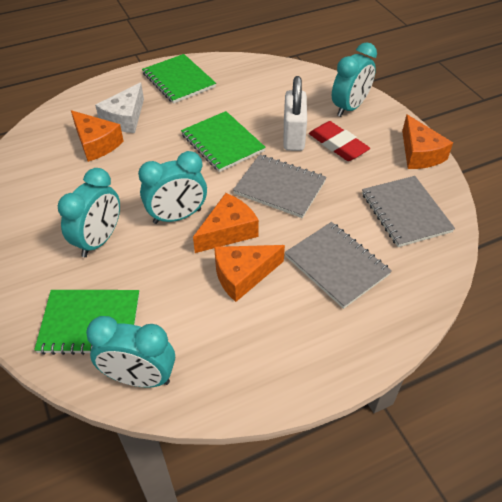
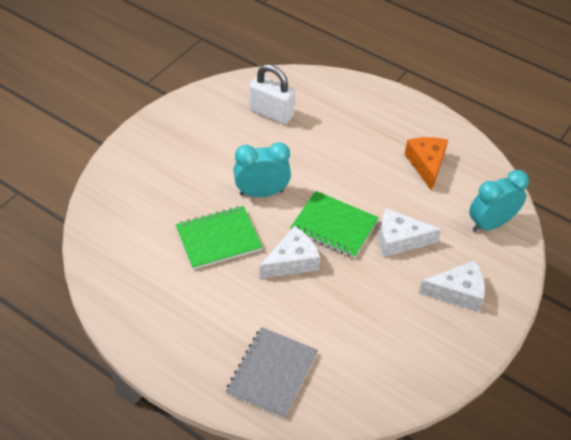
green notebook: [34,290,139,355] [142,54,216,104] [181,111,266,172] = 3 -> [176,206,263,270] [290,191,379,258] = 2
grey notebook: [233,154,327,218] [285,222,392,309] [362,176,455,247] = 3 -> [226,327,318,418] = 1
orange cheese: [71,110,124,162] [193,193,259,253] [214,245,285,302] [402,114,453,169] = 4 -> [405,137,448,191] = 1
red eraser: [309,121,370,161] = 1 -> none = 0
turquoise clock: [58,168,120,257] [86,316,175,388] [138,151,207,224] [332,42,377,117] = 4 -> [233,142,291,197] [469,170,529,232] = 2
white cheese: [95,82,144,133] = 1 -> [259,226,320,279] [379,209,441,257] [419,260,485,312] = 3

